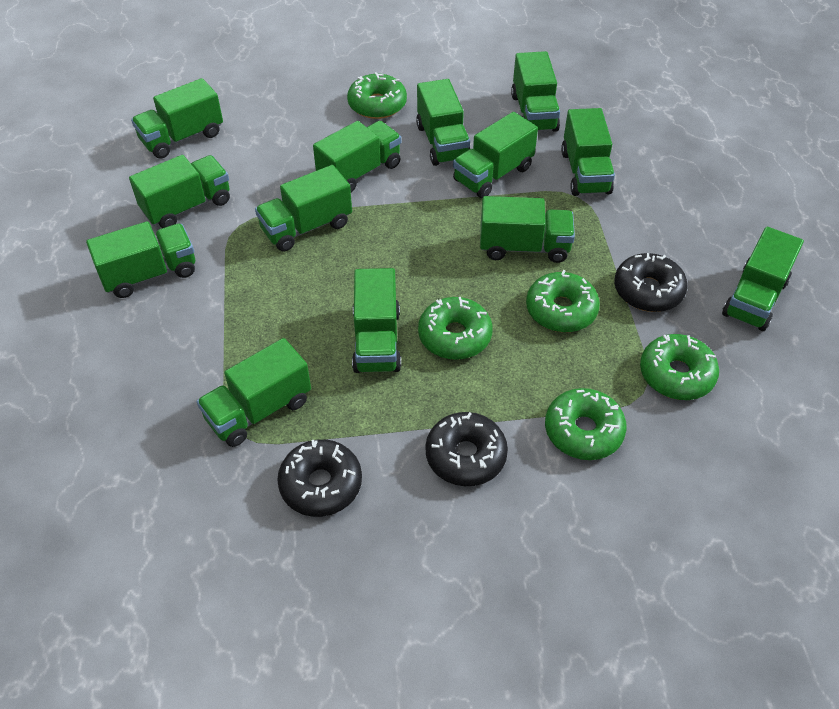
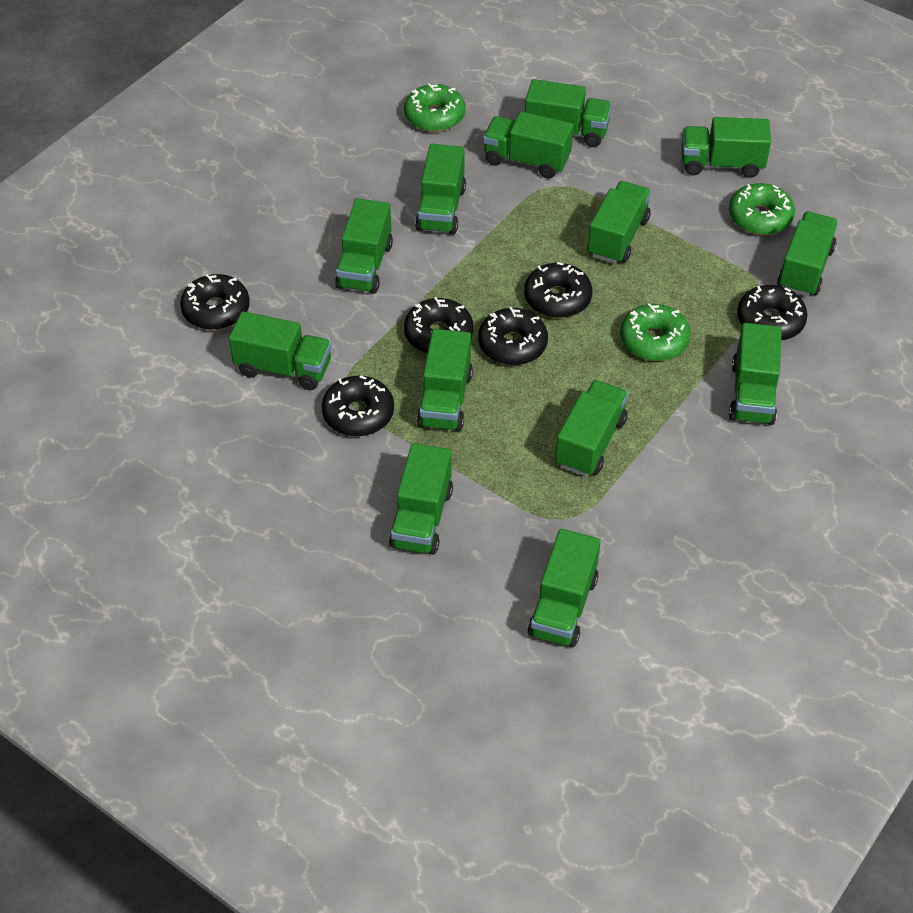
black donut: [277,439,362,517] [425,412,508,486] [614,253,687,312] = 3 -> [180,274,250,330] [322,375,394,437] [404,297,473,354] [478,307,548,365] [524,262,592,318] [737,285,807,341] = 6
green donut: [347,72,407,119] [418,297,493,360] [526,270,600,332] [545,388,627,460] [640,334,719,400] = 5 -> [404,83,466,132] [620,303,691,361] [729,183,795,235] = 3

